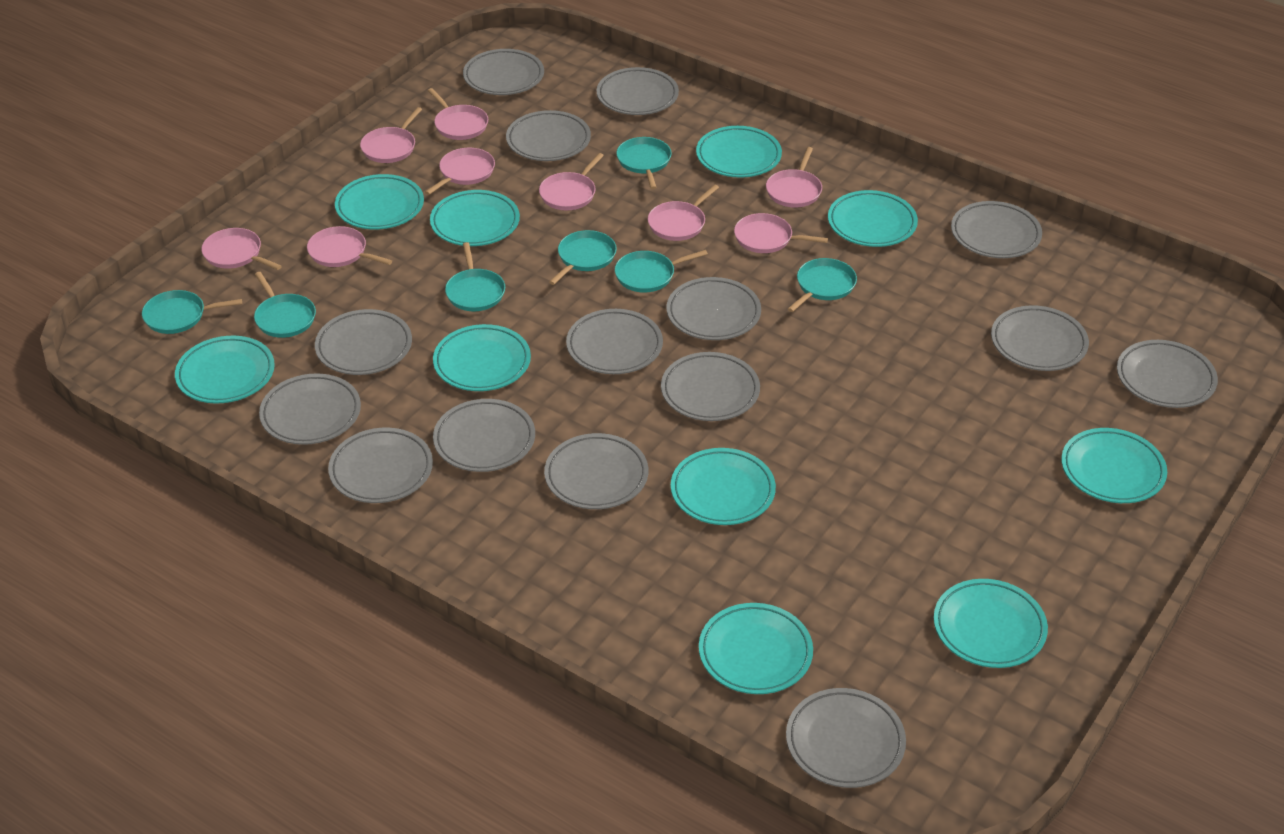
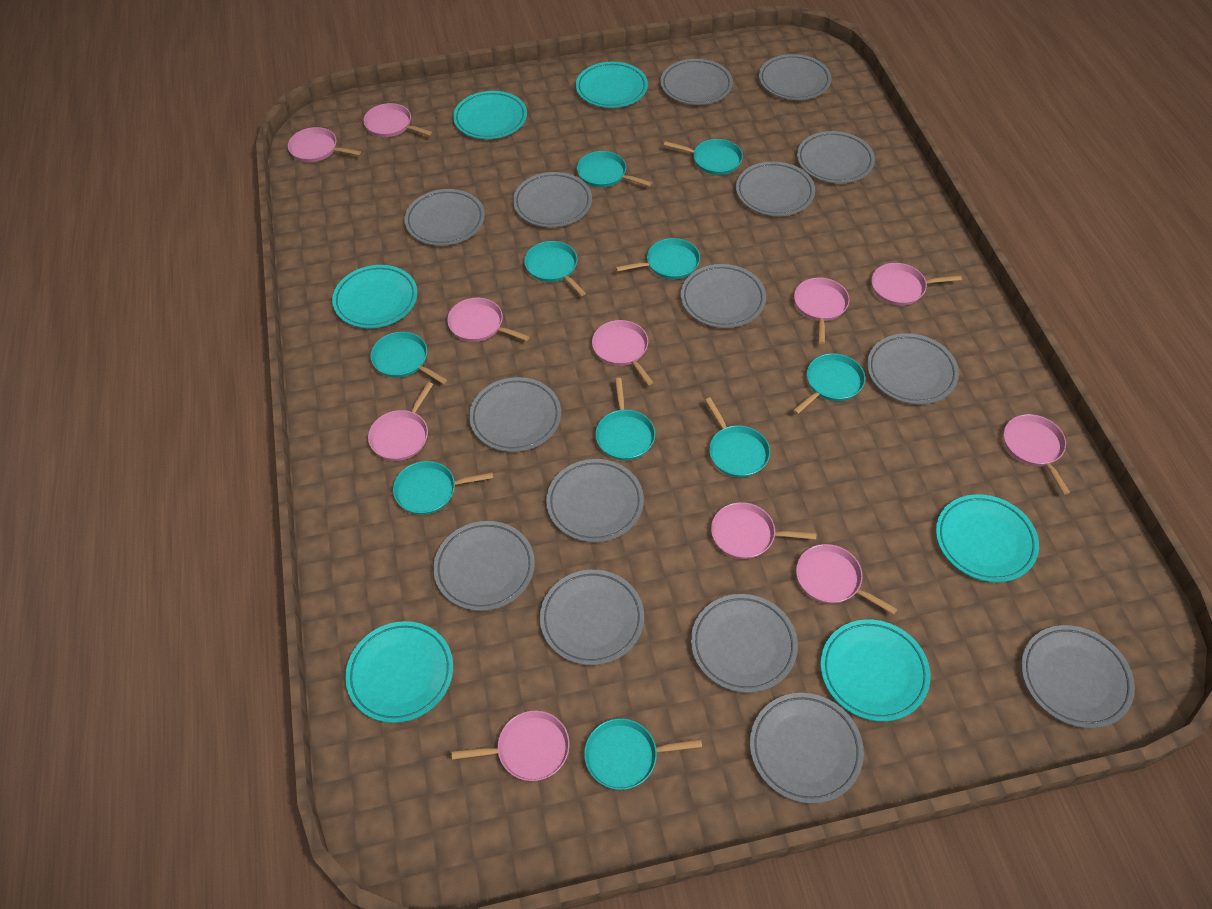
pink pan: [201,228,282,270] [307,226,392,267] [360,107,422,163] [425,148,495,195] [428,88,488,140] [539,153,604,210] [648,185,719,241] [734,213,828,253] [766,147,822,208] = 9 -> [288,127,361,162] [363,103,432,137] [368,382,433,461] [447,298,530,342] [452,711,570,781] [592,320,654,385] [711,502,816,559] [794,278,850,344] [796,544,897,614] [871,263,962,305] [1004,414,1070,495] = 11
turquoise pan: [142,290,242,334] [254,272,316,338] [445,242,505,311] [549,230,617,285] [615,250,708,293] [616,137,672,189] [788,258,857,312] = 7 -> [371,332,447,384] [393,461,493,515] [524,241,586,296] [577,151,652,187] [584,718,702,790] [595,378,655,460] [616,238,700,279] [664,139,743,175] [705,398,770,477] [793,353,865,414] = 10
turquoise plate: [175,336,275,403] [335,174,424,230] [430,190,520,246] [433,324,531,391] [671,448,776,525] [696,126,782,178] [699,603,813,694] [828,190,918,247] [934,579,1048,668] [1061,428,1167,503] = 10 -> [332,265,417,328] [345,621,453,723] [453,91,527,139] [576,62,648,108] [820,619,930,722] [936,494,1039,582] = 6

